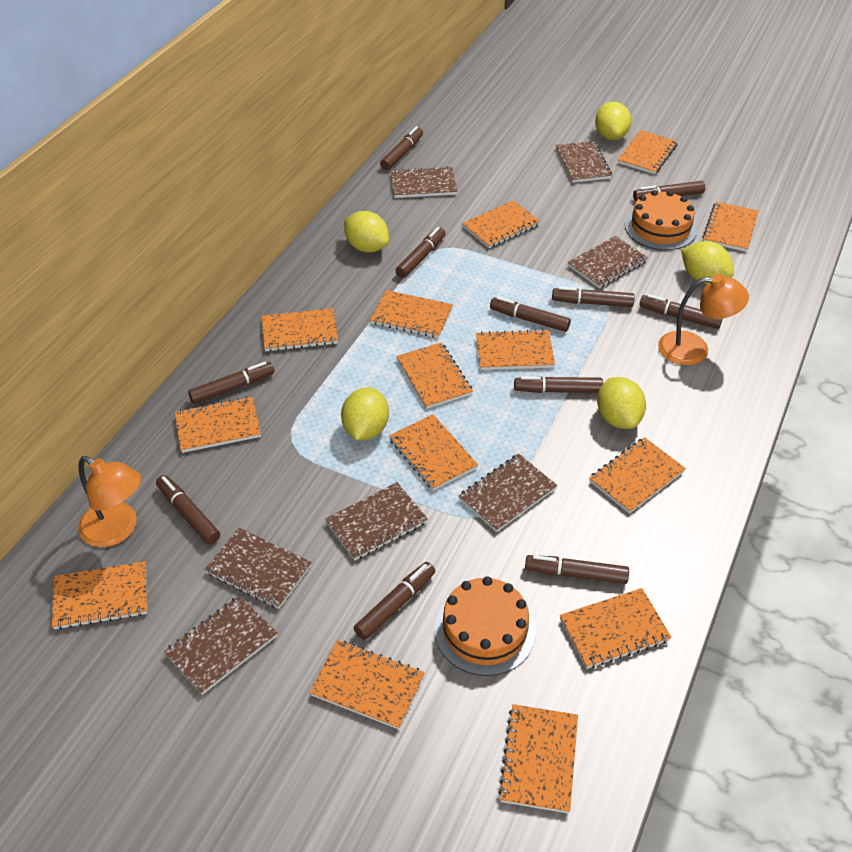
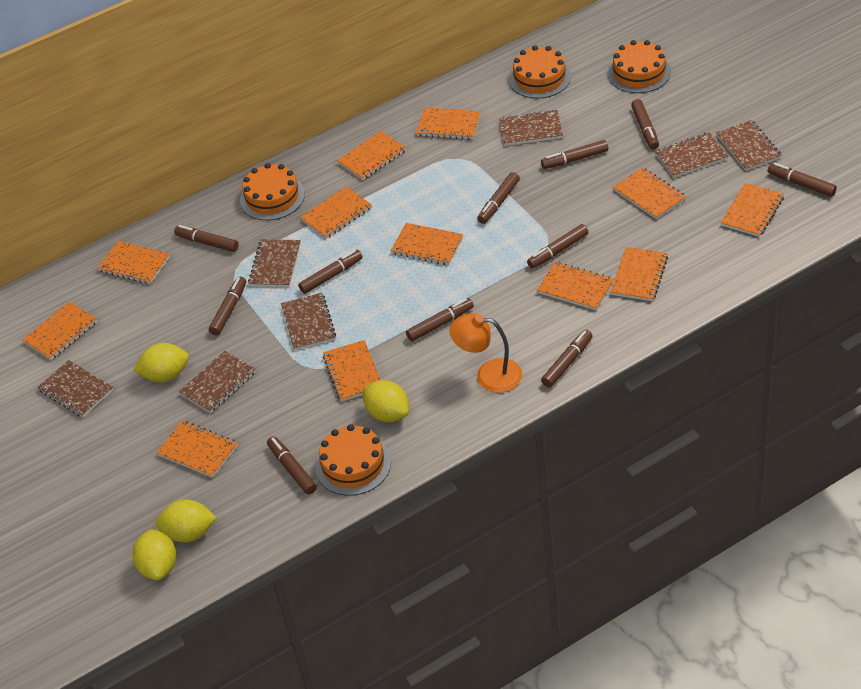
orange cake: [434,576,536,676] [625,190,697,250] = 2 -> [240,163,305,220] [315,424,391,496] [509,45,571,99] [608,40,671,93] = 4
orange lamp: [78,456,141,547] [658,274,749,365] = 2 -> [449,313,522,393] = 1
orange notebook: [52,561,147,630] [175,396,261,453] [262,308,338,352] [310,640,425,730] [370,290,453,338] [389,414,478,491] [396,343,473,409] [462,200,541,248] [476,329,555,370] [498,704,578,813] [560,588,672,669] [589,437,686,514] [618,130,678,174] [702,202,759,252] = 14 -> [23,302,97,360] [97,241,170,284] [156,421,238,478] [300,186,372,239] [323,340,380,402] [337,131,406,180] [391,223,463,265] [416,108,481,140] [537,262,614,310] [611,247,668,301] [613,167,686,219] [720,183,784,237] = 12
yellow lemon: [341,387,389,440] [344,211,389,253] [595,101,631,140] [597,377,646,429] [681,241,734,284] = 5 -> [132,529,176,580] [133,343,189,382] [156,499,217,542] [363,380,409,422] = 4

